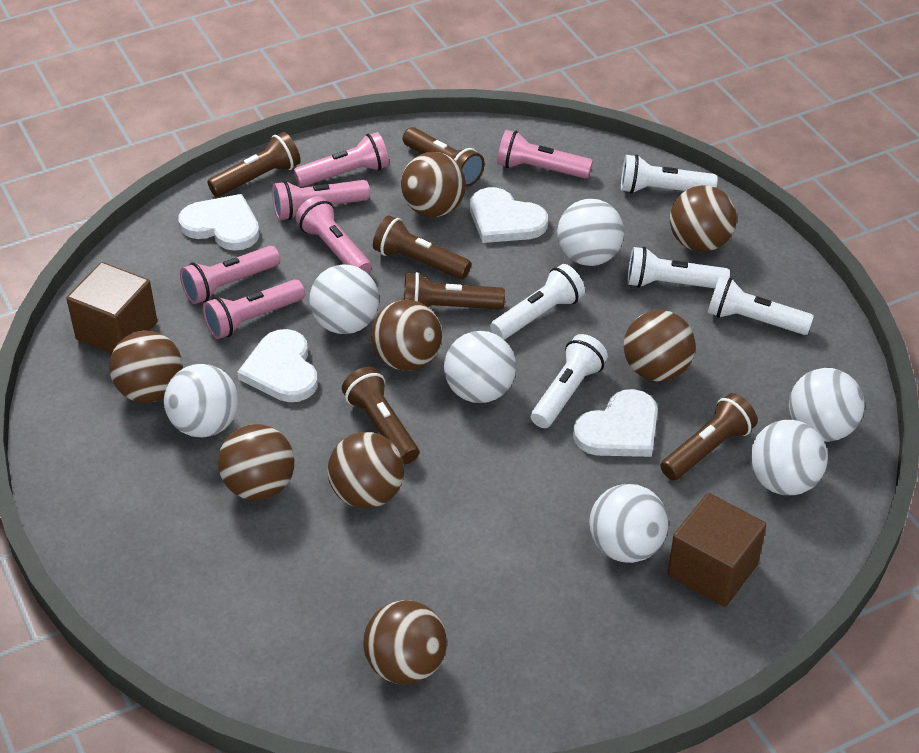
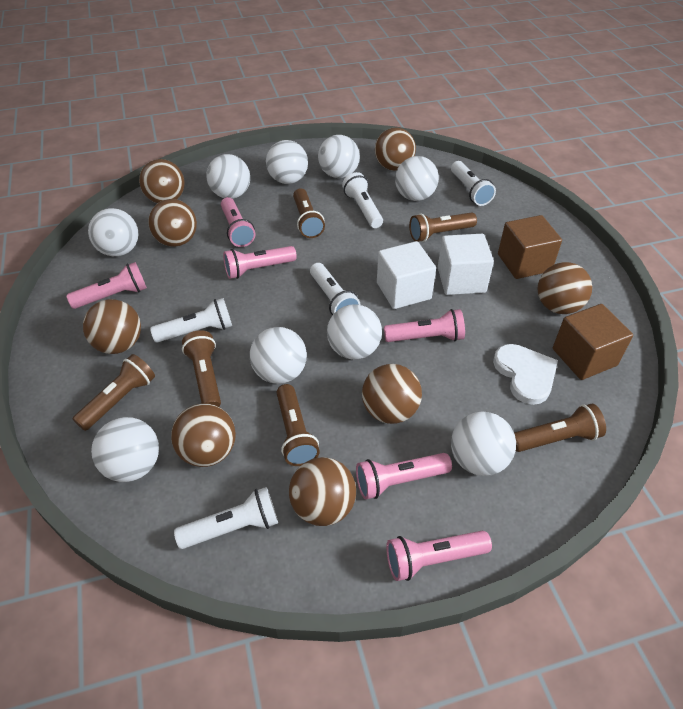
white ball: [164,364,238,438] [309,264,379,334] [444,331,516,403] [557,199,624,266] [589,484,669,563] [750,420,828,495] [789,368,865,442] = 7 -> [88,208,138,256] [91,417,159,482] [206,154,250,199] [250,327,307,384] [266,140,308,184] [318,135,360,178] [327,304,382,360] [395,156,439,201] [451,412,516,476] = 9
white cube: none = 0 -> [377,241,436,309] [438,234,494,295] = 2
white heart: [178,194,260,251] [237,329,318,402] [470,187,548,243] [573,389,658,457] = 4 -> [493,344,558,405] = 1

